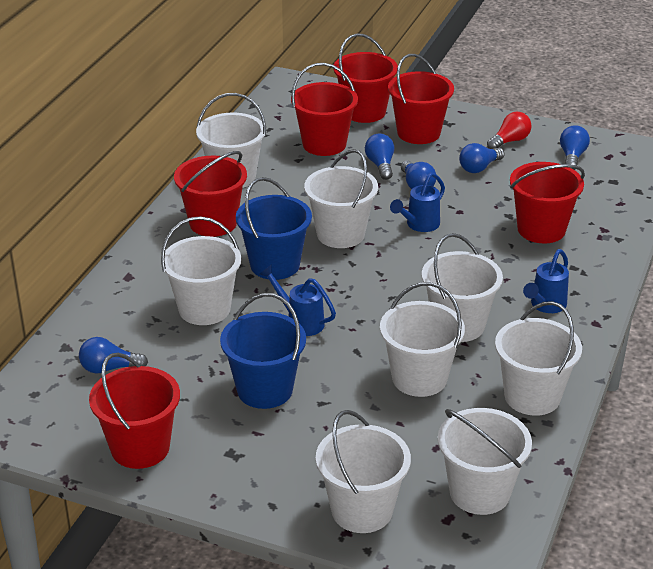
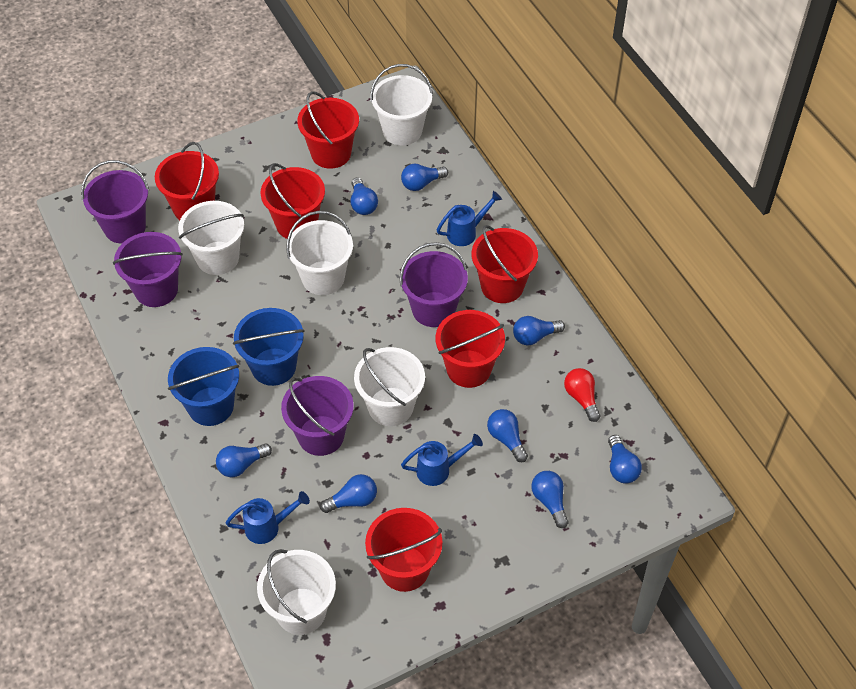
blue light bulb: [79,337,148,374] [365,134,394,180] [401,160,436,189] [459,143,505,173] [560,125,590,170] = 5 -> [216,443,272,477] [320,474,377,513] [351,177,378,215] [401,164,448,191] [487,409,528,462] [513,316,565,346] [531,471,569,528] [608,435,642,484] = 8
purple bucket: none = 0 -> [81,160,149,244] [113,232,183,307] [281,376,354,456] [400,242,468,327] = 4
white bucket: [161,216,241,325] [196,93,266,188] [304,149,378,248] [316,410,411,533] [380,282,465,397] [422,233,503,342] [438,408,532,515] [495,301,582,416] = 8 -> [178,201,244,275] [257,549,336,635] [286,211,353,295] [354,347,425,426] [370,64,433,146] = 5

